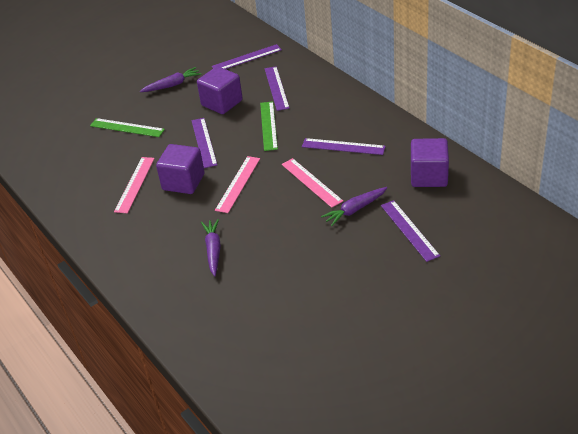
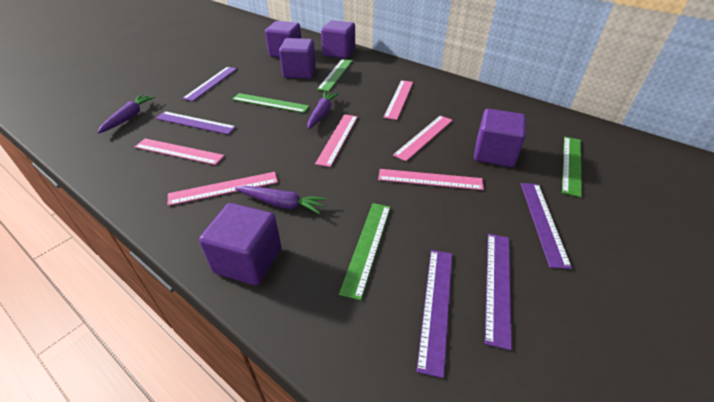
green ruler: [90,118,165,137] [260,101,278,151] = 2 -> [232,93,310,113] [317,59,352,92] [339,203,391,300] [562,137,582,197] = 4
pink ruler: [114,157,155,213] [215,156,260,213] [281,158,343,208] = 3 -> [135,138,225,165] [168,172,278,206] [315,114,358,167] [378,169,484,190] [383,80,413,120] [393,115,453,161] = 6
purple cube: [156,144,205,194] [197,66,243,114] [411,138,449,187] = 3 -> [199,203,281,285] [265,21,301,58] [279,38,316,79] [321,20,355,59] [474,109,526,167] = 5

